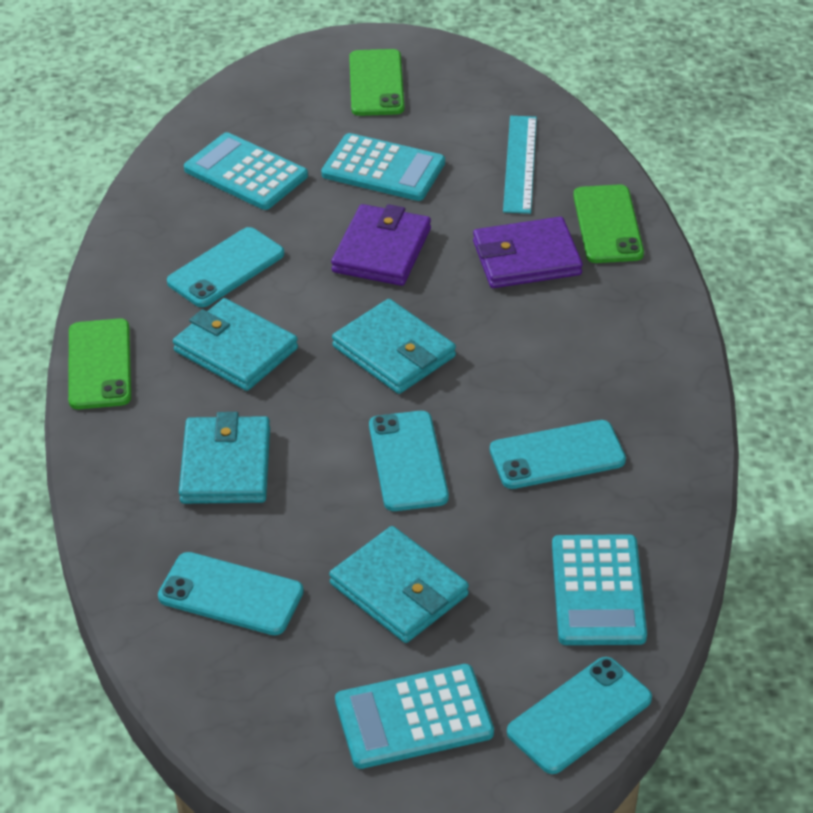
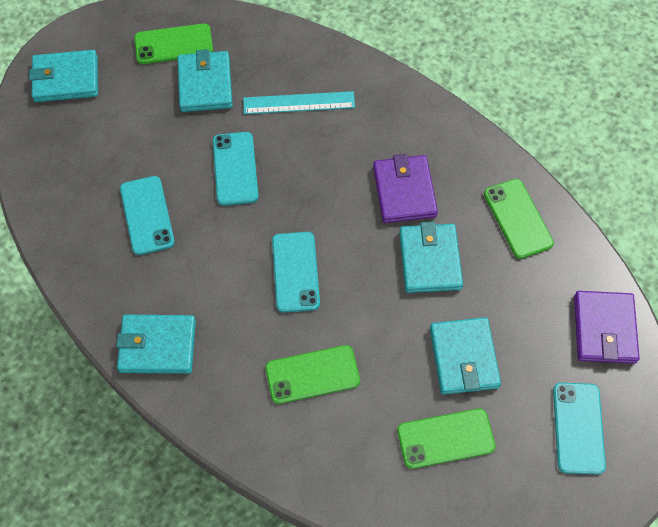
green phone: [68,318,131,409] [349,49,404,116] [573,184,644,263] = 3 -> [134,23,213,64] [265,345,360,404] [397,408,496,469] [484,179,554,259] = 4
turquoise calculator: [184,132,308,210] [321,133,445,201] [335,664,494,769] [552,534,647,645] = 4 -> none = 0
turquoise phone: [158,552,304,635] [167,227,284,307] [369,411,449,511] [490,420,626,489] [507,657,652,774] = 5 -> [120,176,175,255] [213,132,259,206] [272,232,320,313] [553,383,606,474] = 4
turquoise wallet: [173,298,298,391] [179,412,270,504] [329,526,469,643] [332,299,456,394] = 4 -> [29,50,98,102] [116,315,196,374] [177,49,233,112] [399,221,463,293] [430,317,501,395] = 5

